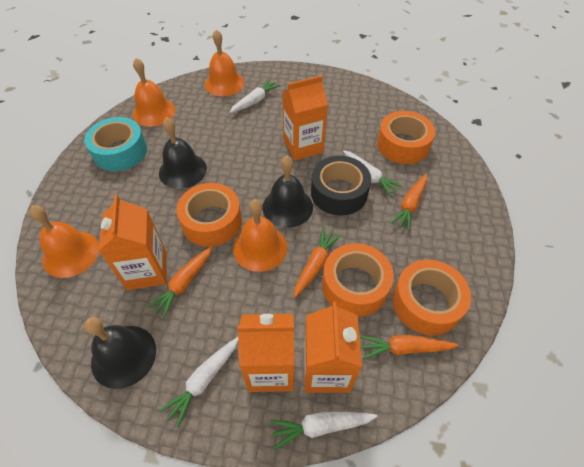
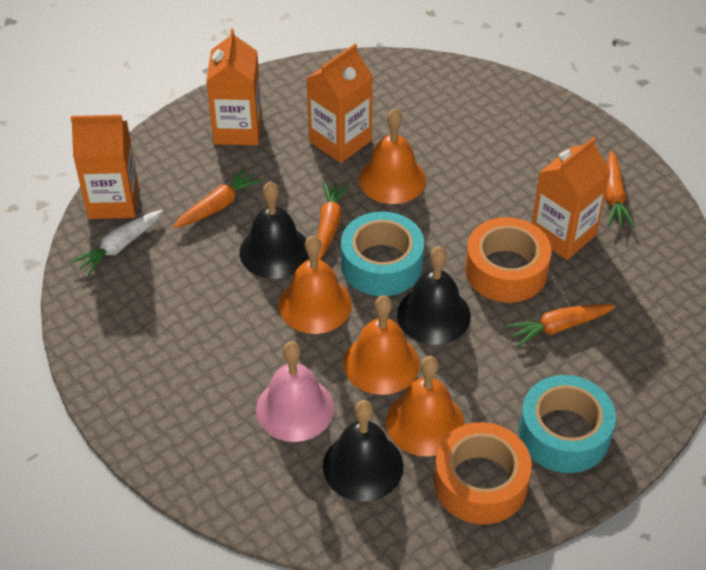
black tape: [311,156,371,216] = 1 -> none = 0
orange tape: [176,183,242,247] [322,243,394,317] [377,111,435,164] [392,259,471,336] = 4 -> [434,422,532,524] [465,217,552,303] = 2
pink bell: none = 0 -> [256,342,334,442] = 1
turquoise tape: [84,117,147,171] = 1 -> [341,211,424,296] [519,375,616,473] = 2
white carrot: [159,337,238,427] [229,79,281,113] [270,412,377,450] [343,150,403,197] = 4 -> [71,210,163,276] = 1

